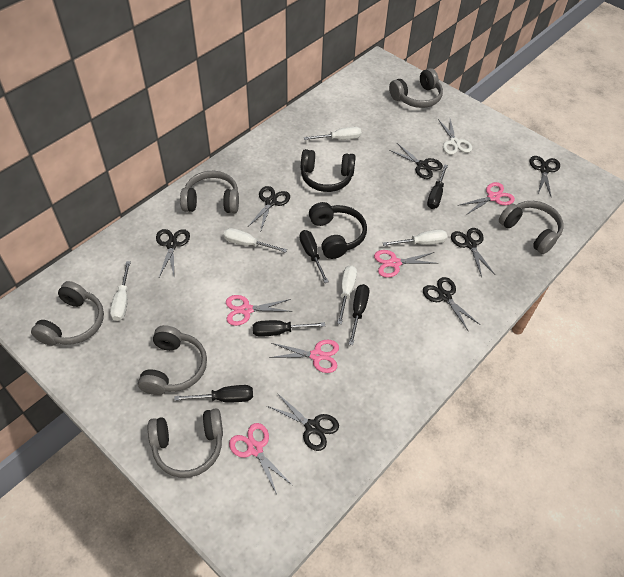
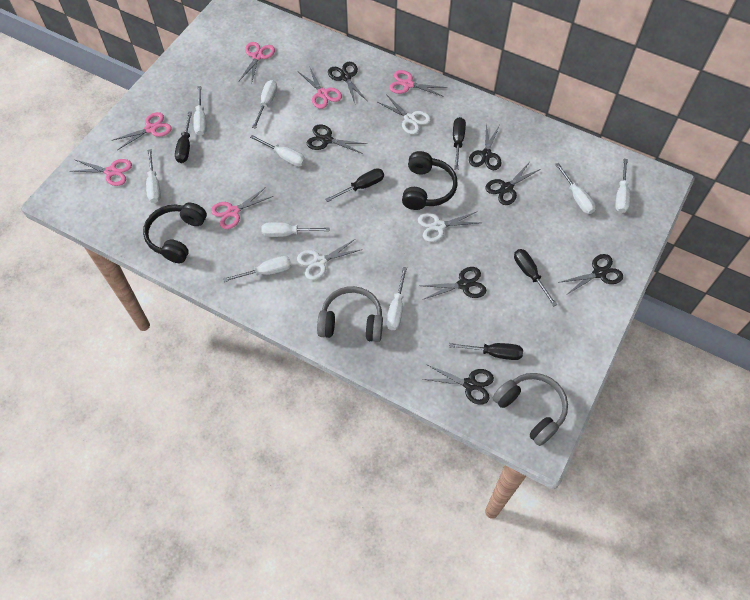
grey headphones: [31,281,104,346] [138,325,207,395] [148,409,223,478] [180,171,239,213] [389,68,443,108] [499,201,564,254] = 6 -> [317,286,383,342] [493,373,568,446] = 2
pink scissors: [226,295,292,326] [229,423,292,494] [269,340,339,373] [374,250,438,278] [458,182,515,215] = 5 -> [70,159,132,186] [111,112,172,150] [211,187,273,229] [239,42,275,85] [299,66,342,109] [389,70,447,97] = 6
white scissors: [438,119,472,155] = 1 -> [297,239,360,280] [378,94,431,134] [418,211,480,242] = 3
white screwdriver: [110,261,131,321] [223,228,287,253] [304,127,361,140] [337,265,357,324] [383,229,447,246] = 5 -> [146,149,161,203] [193,86,207,136] [222,256,292,282] [250,135,306,167] [252,80,277,129] [261,222,329,237] [386,267,407,330] [555,163,596,214] [615,159,630,213] = 9

